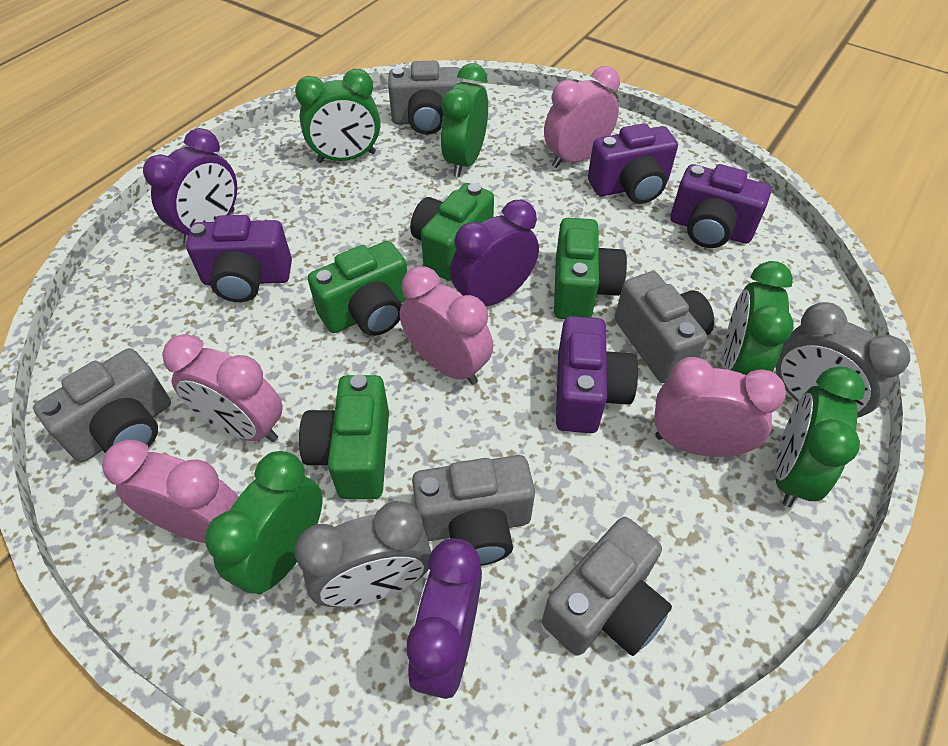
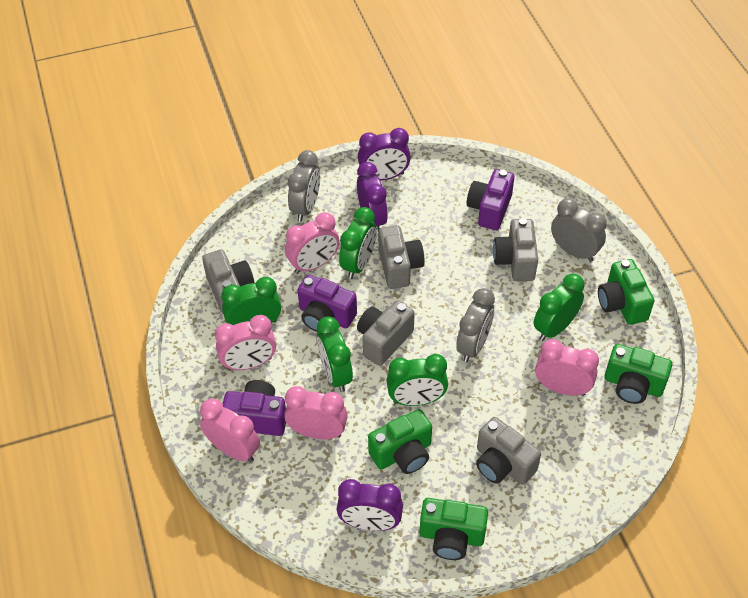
grey clock: [295,501,431,607] [775,302,910,418] = 2 -> [288,150,320,222] [456,288,495,362] [551,198,607,262] = 3
purple camera: [186,215,292,302] [556,316,638,433] [588,123,678,204] [670,164,771,248] = 4 -> [223,380,286,436] [298,275,357,332] [467,169,514,230] = 3

